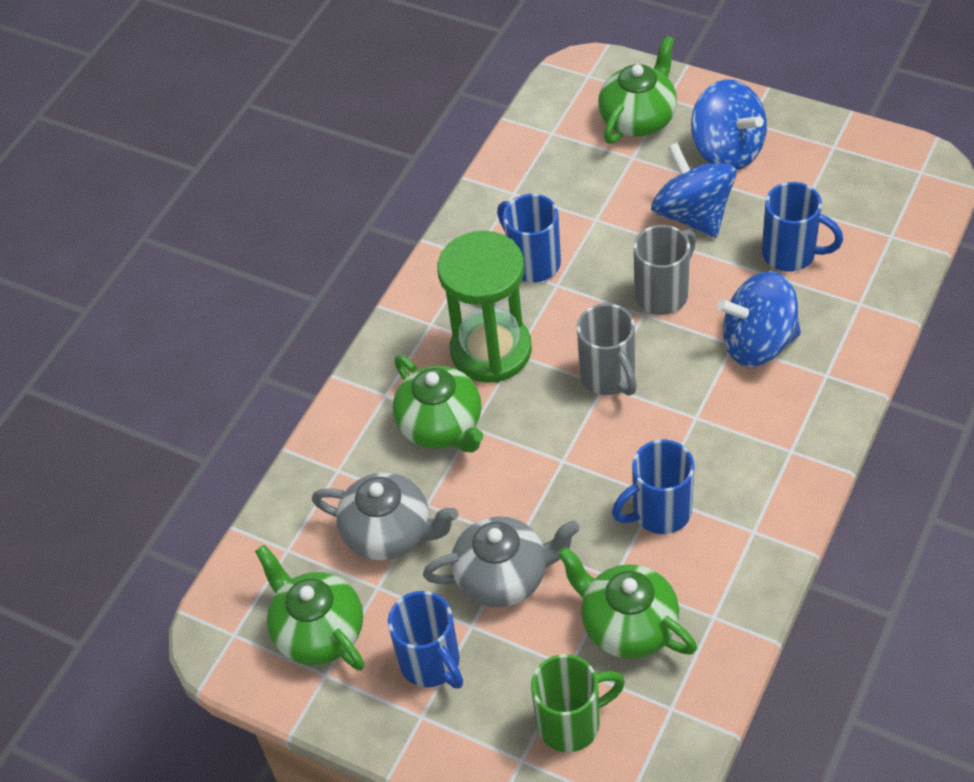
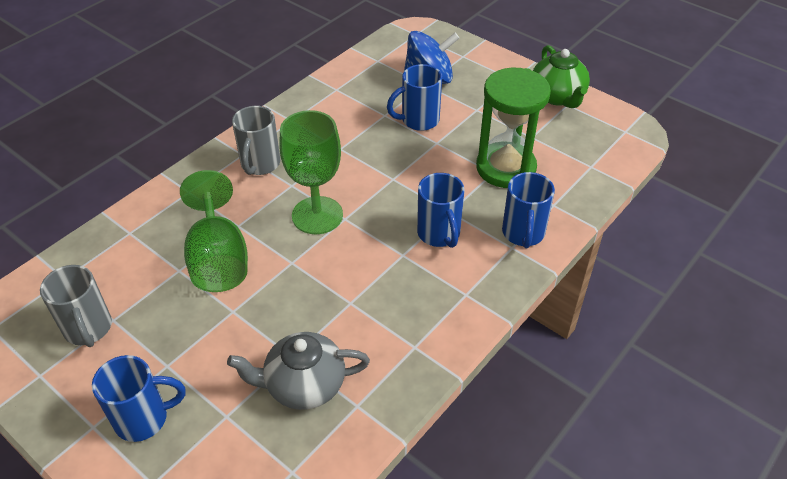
blue spinning top: [651,143,737,238] [691,80,767,170] [717,271,801,367] = 3 -> [404,31,459,84] = 1
green goblet: none = 0 -> [180,170,248,292] [279,110,343,234] = 2
green mug: [531,654,625,752] = 1 -> none = 0
green teapot: [255,545,365,671] [393,355,484,453] [557,547,697,659] [598,36,677,144] = 4 -> [533,45,590,108] = 1
grey teapot: [312,472,458,560] [423,516,580,607] = 2 -> [227,332,370,410] = 1

